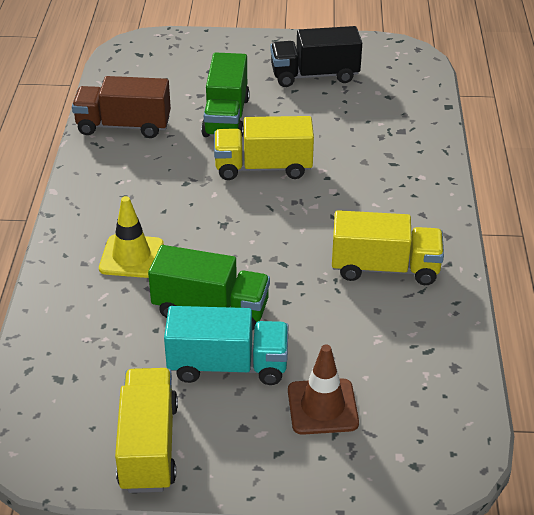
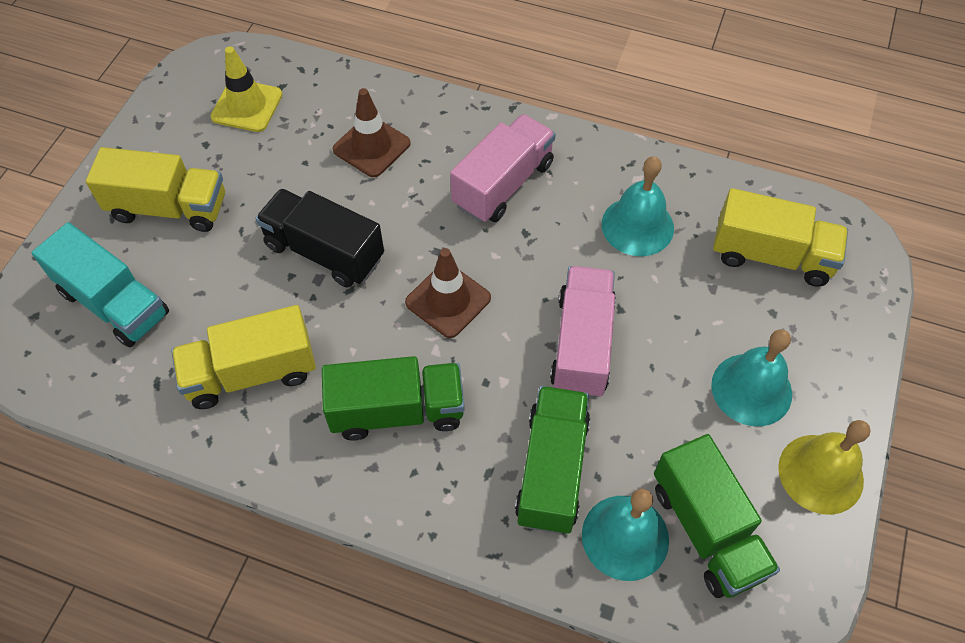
brown traffic cone: [288,345,359,435] = 1 -> [333,88,410,177] [405,248,491,338] = 2
brown truck: [72,76,171,138] = 1 -> none = 0
green truck: [148,245,270,331] [201,52,250,137] = 2 -> [322,356,465,440] [515,386,590,534] [654,434,780,598] = 3
pink truck: none = 0 -> [450,114,556,223] [550,266,616,398] = 2
turquoise bell: none = 0 -> [582,489,669,581] [602,157,674,256] [711,329,792,426] = 3
yellow bell: none = 0 -> [778,420,870,515] = 1

